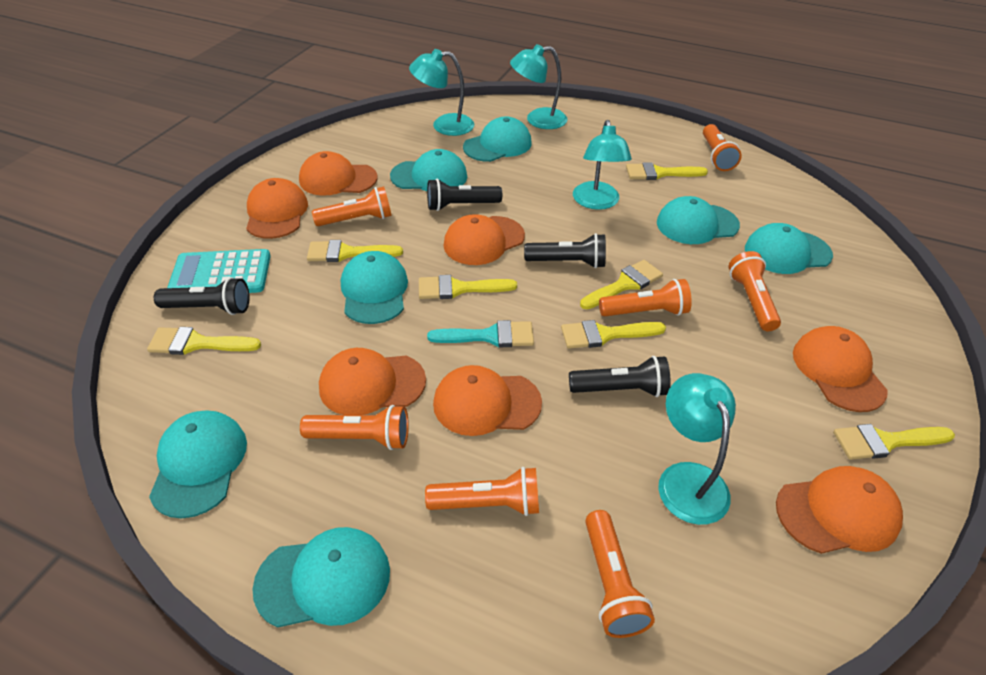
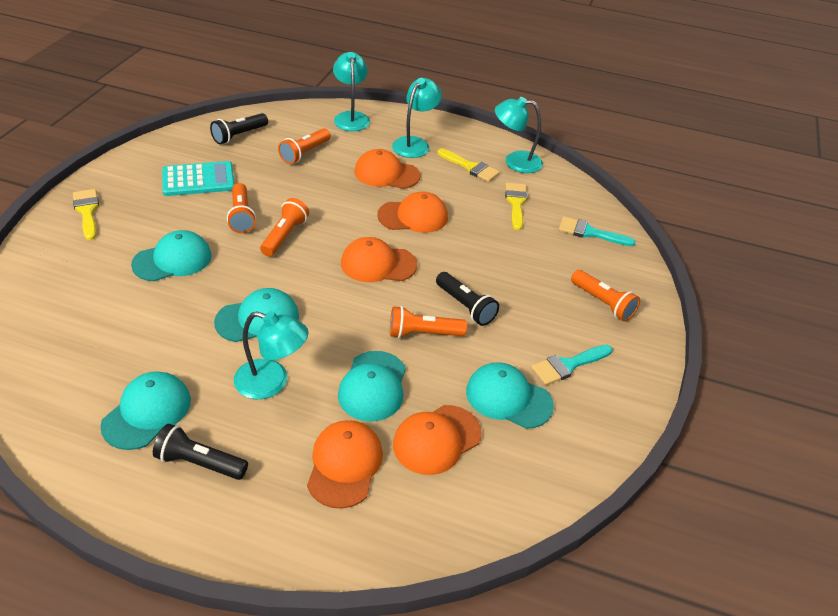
black flashlight: [154,277,249,315] [427,179,502,211] [524,233,606,268] [569,356,671,397] = 4 -> [153,424,248,480] [210,113,268,144] [436,272,499,326] = 3
orange cap: [246,178,308,239] [299,151,377,196] [319,348,426,415] [433,365,542,436] [444,214,525,265] [776,466,903,554] [793,326,888,412] = 7 -> [307,420,383,509] [341,237,417,282] [354,149,421,189] [377,192,448,233] [393,405,482,475] = 5
orange flashlight: [300,405,409,450] [312,186,392,226] [425,467,539,516] [585,510,655,638] [599,279,692,317] [703,124,742,171] [729,251,781,331] = 7 -> [227,183,256,233] [260,198,309,256] [278,128,331,164] [390,306,467,338] [571,270,640,322] = 5
turquoise brush: [427,320,534,347] = 1 -> [531,345,613,385] [559,216,635,246] = 2
turquoise cap: [149,411,247,518] [252,527,390,628] [341,251,408,324] [390,149,467,191] [463,116,532,162] [657,196,740,244] [745,223,833,274] = 7 -> [100,371,191,450] [131,230,212,281] [214,288,299,342] [338,351,406,422] [466,362,554,429] = 5
yellow brush: [147,327,261,355] [307,240,403,262] [419,275,517,299] [561,320,666,349] [580,260,663,309] [626,162,708,180] [833,424,955,460] = 7 -> [73,189,99,240] [438,149,500,182] [505,183,528,230] = 3

